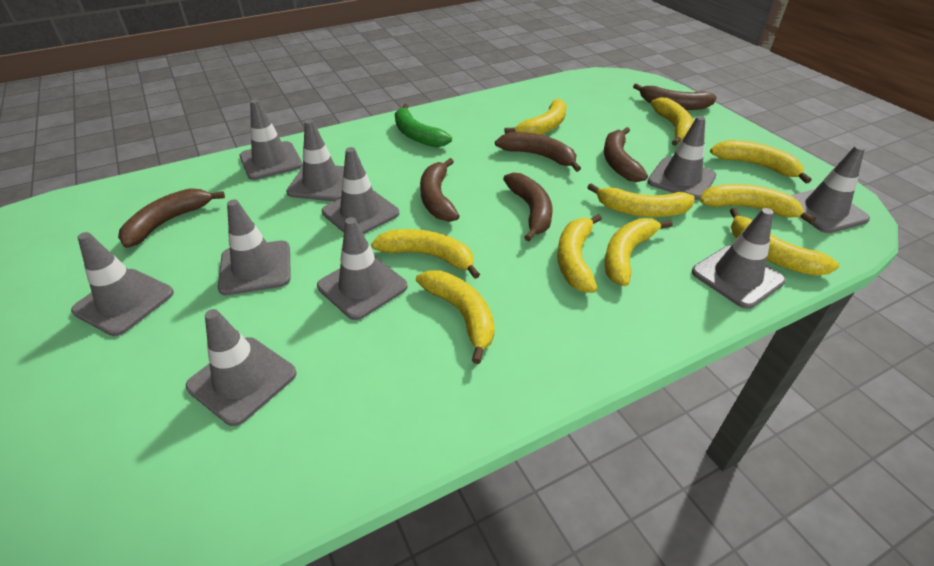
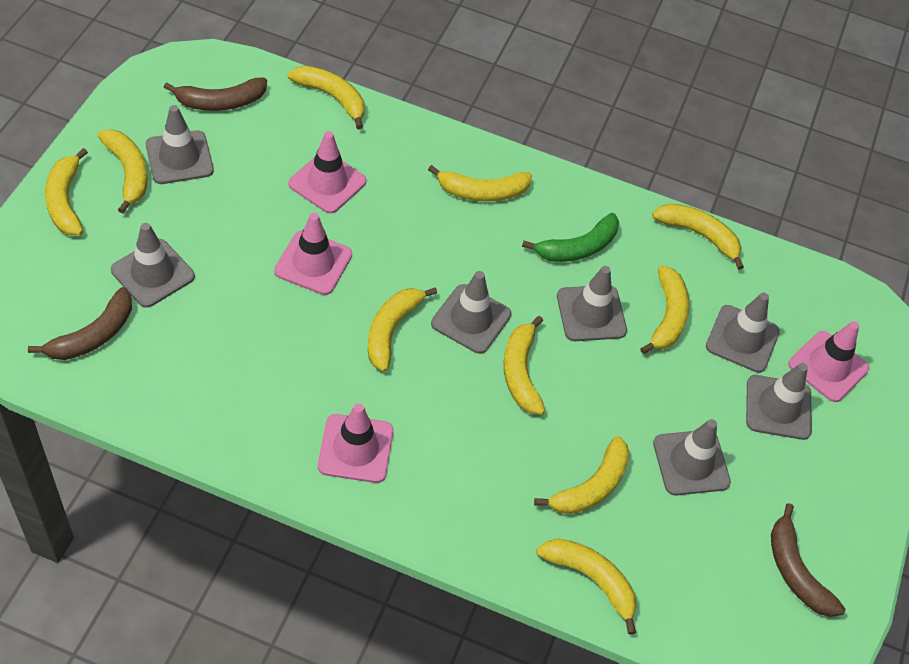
brown banana: [118,188,225,248] [420,158,459,222] [495,132,581,172] [503,172,552,241] [604,127,648,182] [633,83,717,110] = 6 -> [28,287,132,360] [164,78,267,111] [771,503,845,617] = 3
grey traffic cone: [71,232,174,336] [186,309,297,426] [218,199,291,295] [239,99,303,180] [286,119,344,201] [317,217,408,320] [322,147,399,234] [647,116,716,200] [692,208,785,309] [791,145,870,233] = 10 -> [111,223,195,308] [146,105,214,184] [431,271,511,354] [557,266,627,341] [653,419,731,496] [706,292,780,373] [746,363,812,440] = 7
pink traffic cone: none = 0 -> [274,213,352,295] [288,131,366,213] [318,403,394,483] [788,321,869,402] = 4

